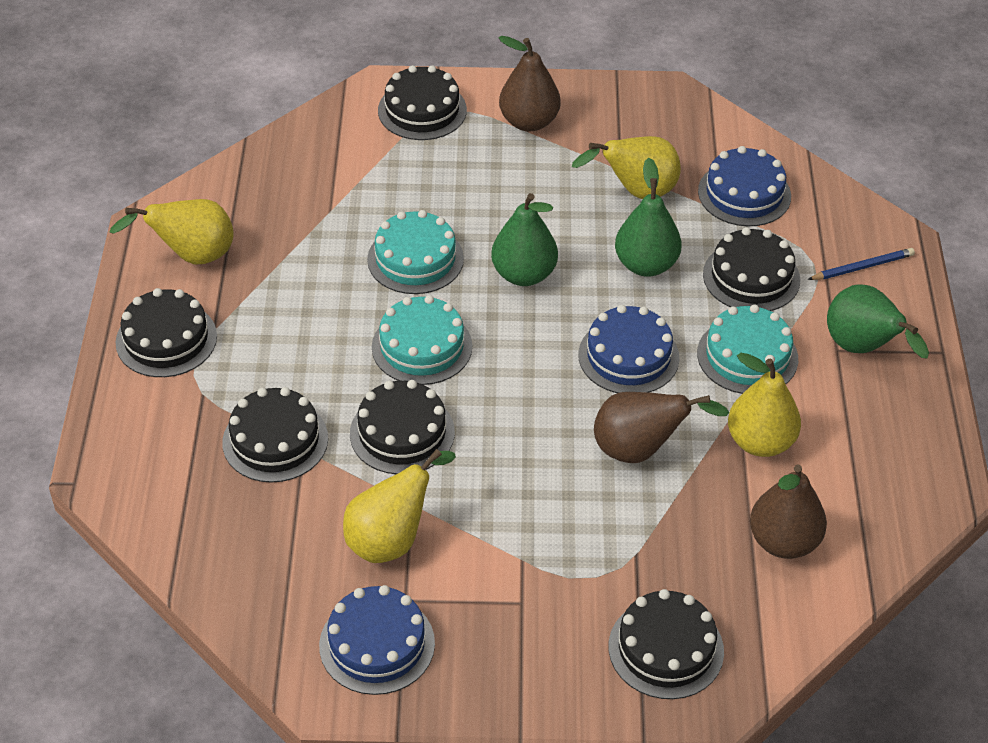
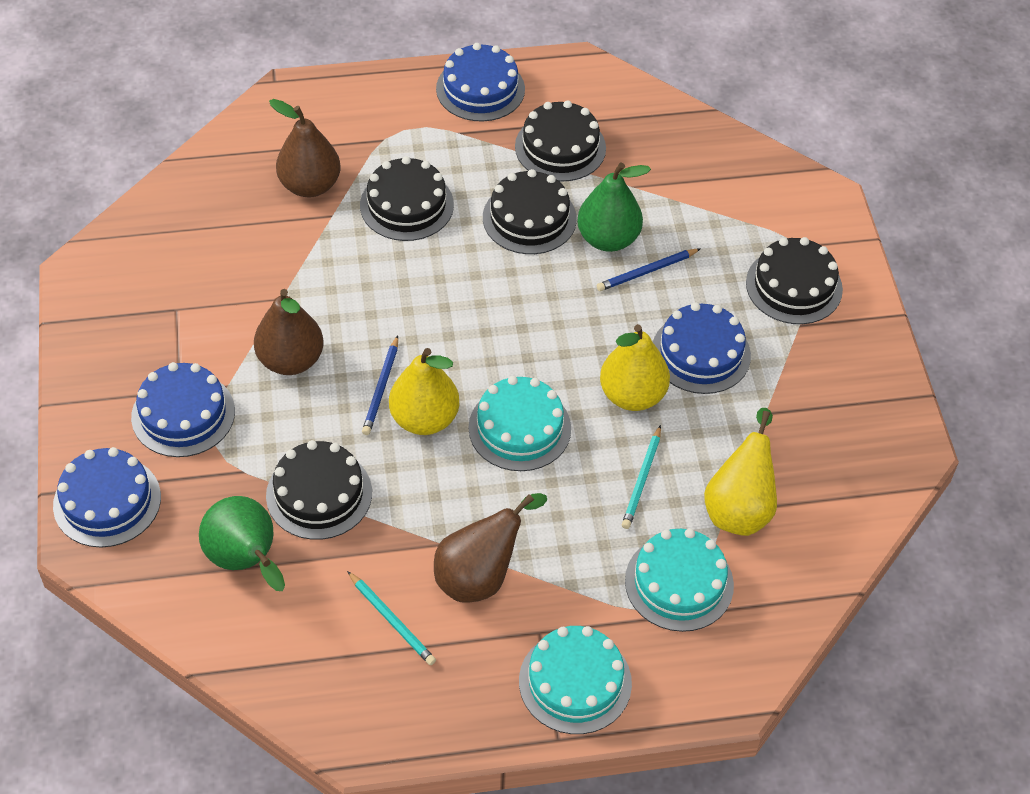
black cake: [116,288,217,377] [222,387,328,483] [350,380,455,474] [378,65,467,140] [609,589,724,699] [703,227,800,311] = 6 -> [266,440,372,540] [360,156,454,241] [483,169,577,254] [515,100,606,182] [746,237,843,324] = 5
blue cake: [319,585,435,695] [578,305,680,393] [698,146,791,227] = 3 -> [53,447,161,548] [131,362,235,457] [436,43,525,122] [653,302,751,394] = 4
blue pencil: [807,248,915,280] = 1 -> [362,335,398,435] [597,249,700,291] = 2
green pear: [491,193,558,286] [615,158,682,277] [827,284,929,359] = 3 -> [199,496,285,591] [577,162,651,252] = 2
turquoise pencil: none = 0 -> [347,571,436,665] [622,425,661,529] = 2
yellow pear: [110,199,234,265] [343,449,456,563] [572,136,681,199] [728,353,801,457] = 4 -> [389,348,460,435] [600,324,670,411] [704,408,777,536] = 3

